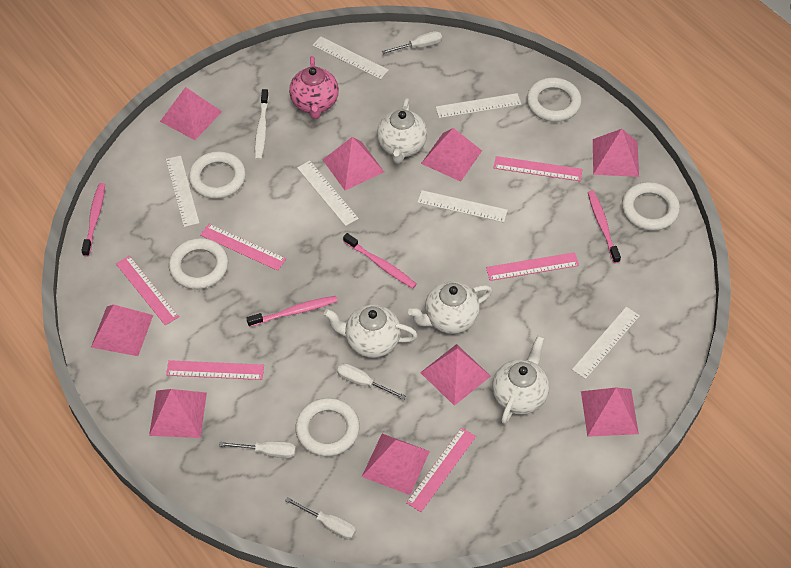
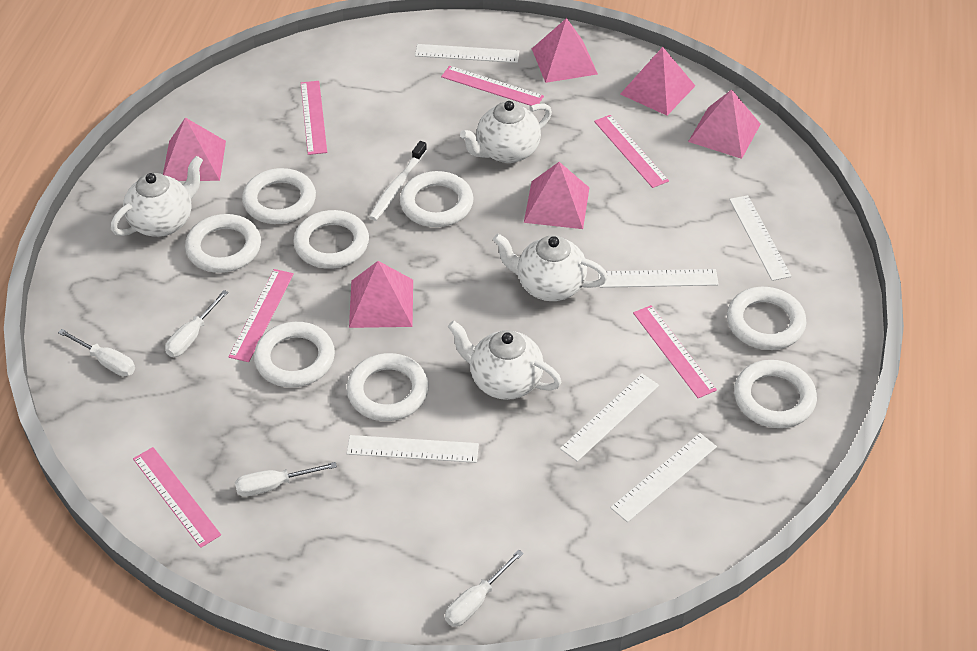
pink pyramid: [91,305,153,356] [149,389,207,438] [160,87,222,140] [323,137,384,190] [362,434,430,495] [420,344,491,406] [421,128,482,182] [581,387,639,437] [593,129,639,177] = 9 -> [163,117,226,181] [349,261,413,328] [524,162,590,229] [532,18,598,83] [620,47,695,115] [688,89,761,159] = 6
pink teapot: [289,56,339,119] = 1 -> none = 0
pink toothbrush: [81,183,105,257] [246,296,338,327] [343,233,417,289] [588,191,621,264] = 4 -> none = 0
white ring: [169,238,228,289] [189,151,246,199] [296,398,360,457] [527,78,582,122] [622,182,680,231] = 5 -> [185,214,261,273] [242,168,316,224] [254,322,335,388] [293,210,369,269] [347,353,429,421] [400,171,473,227] [727,287,806,350] [734,360,817,428] = 8

